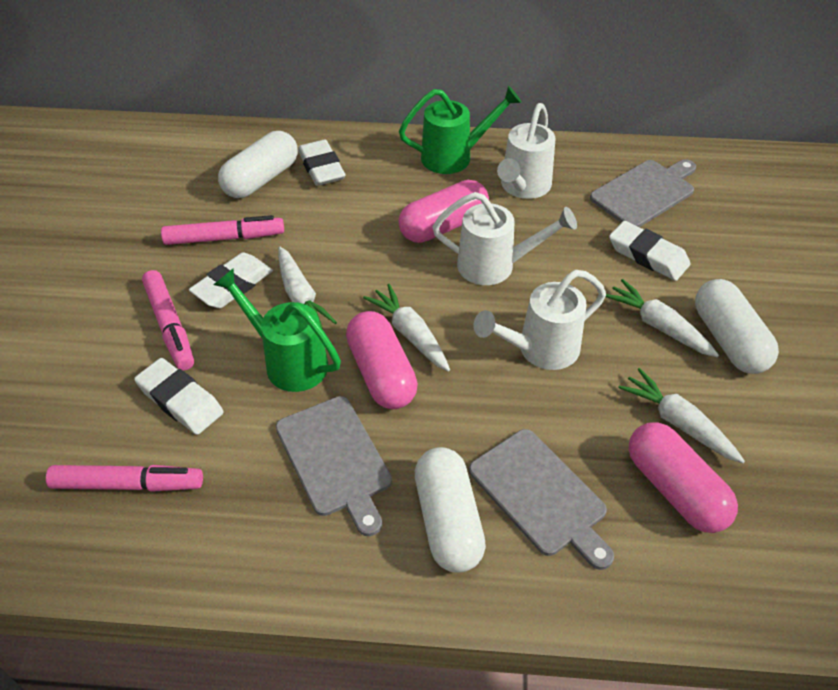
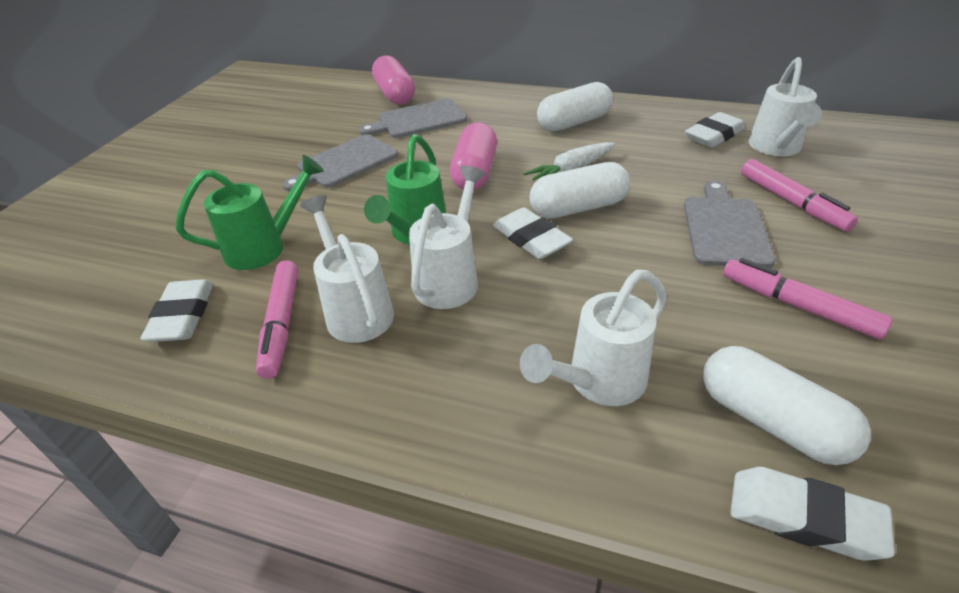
pink capsule: [346,311,418,409] [399,180,489,243] [628,422,738,533] = 3 -> [372,55,415,105] [450,122,497,190] = 2
white carrot: [278,247,337,328] [363,284,450,372] [605,279,719,357] [618,368,745,463] = 4 -> [524,142,615,181] = 1
white watering can: [432,192,577,285] [473,270,606,370] [497,103,555,199] = 3 -> [300,195,394,343] [409,165,486,309] [520,269,667,406] [749,57,822,156] = 4

